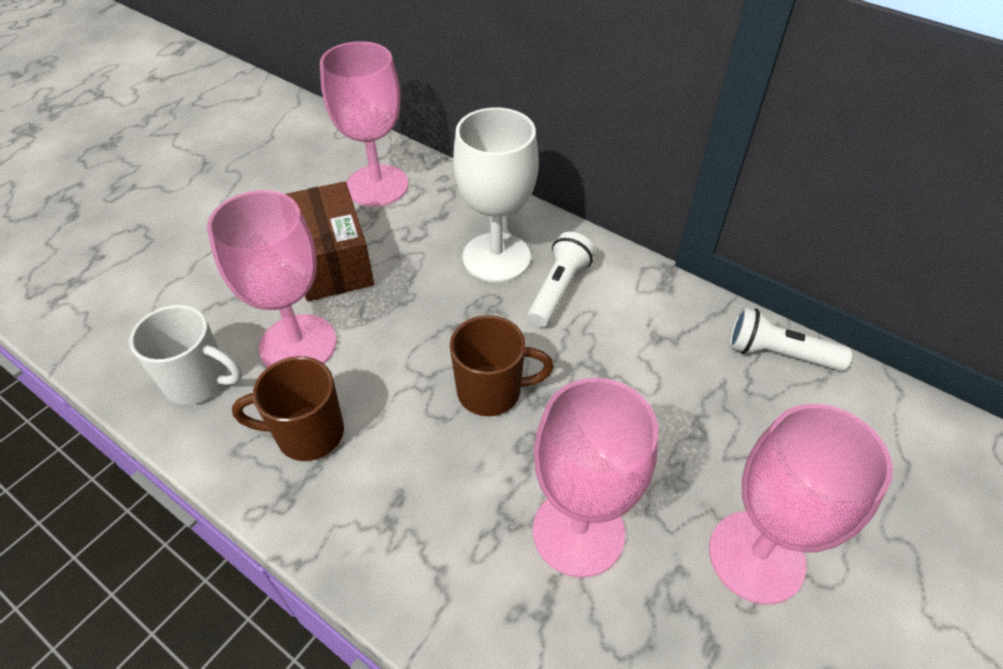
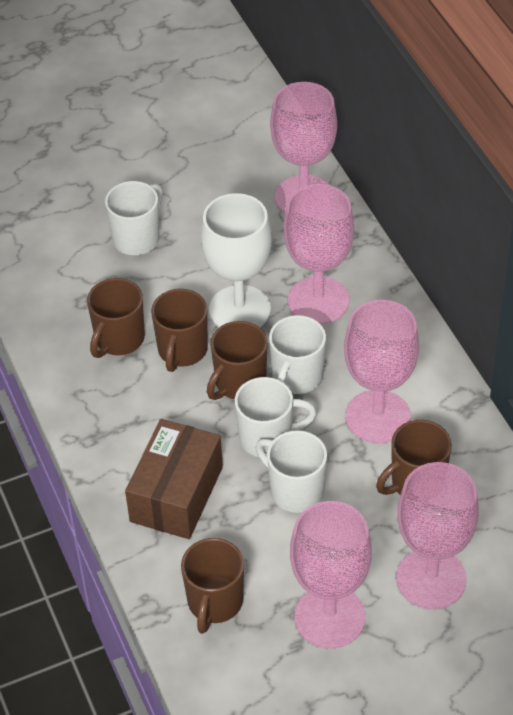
brown mug: [232,356,344,461] [450,315,554,416] = 2 -> [87,278,145,358] [151,289,208,372] [181,538,244,634] [207,321,268,400] [376,420,452,495] = 5
pink goblet: [207,190,337,368] [320,41,408,207] [533,378,658,578] [709,404,893,604] = 4 -> [270,82,337,213] [284,184,354,324] [290,501,372,649] [344,300,419,443] [396,462,479,609] = 5
white flashlight: [527,232,595,327] [729,307,852,371] = 2 -> none = 0
white mug: [129,305,242,405] = 1 -> [105,181,163,255] [235,377,316,457] [256,430,327,513] [269,315,326,394] = 4

